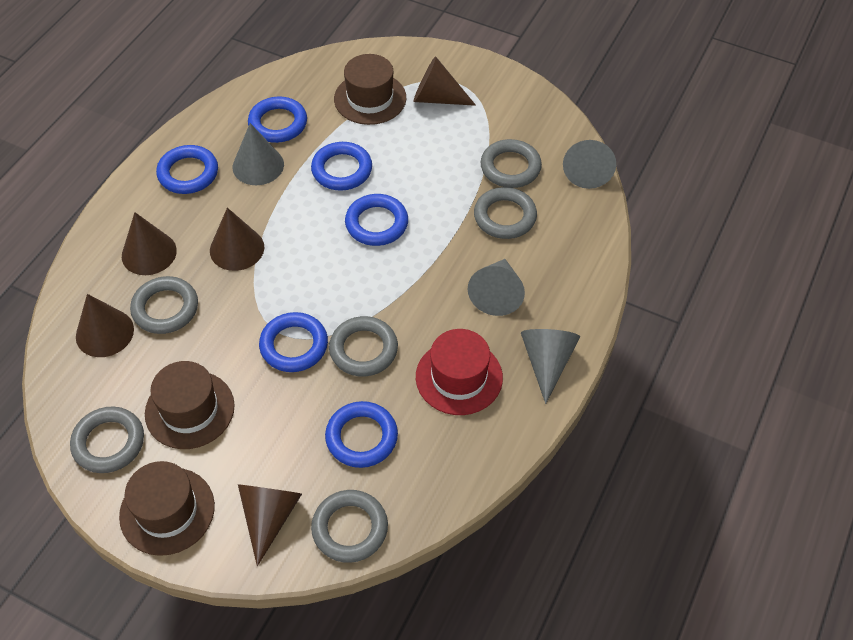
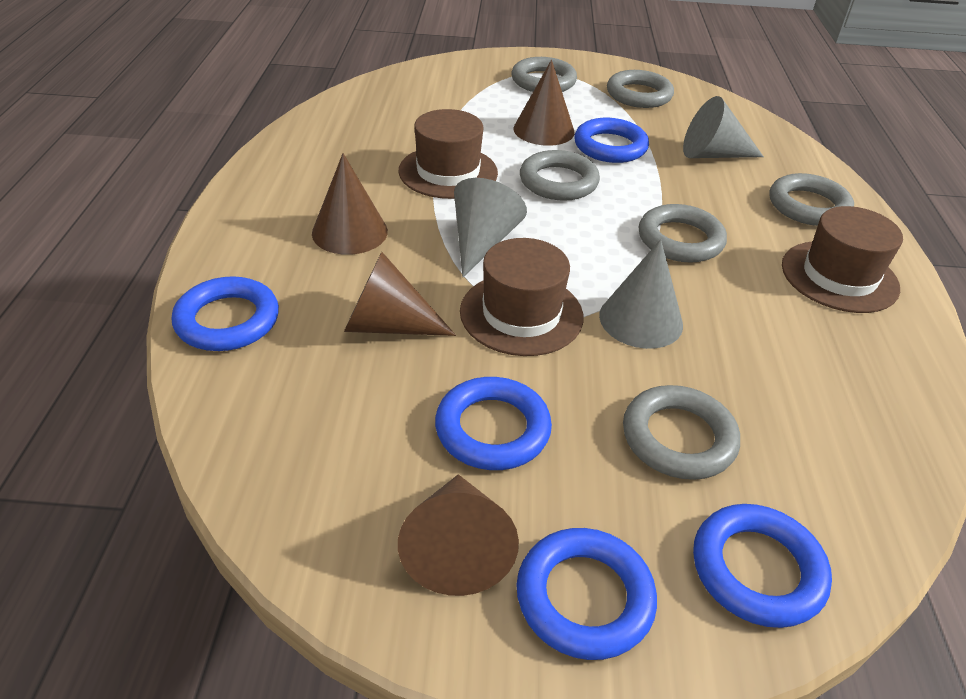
blue ring: [156,145,218,194] [248,97,307,143] [259,312,328,372] [311,142,372,191] [325,401,398,468] [345,194,408,246] = 6 -> [172,276,279,351] [435,377,552,470] [516,528,657,660] [574,118,649,163] [693,504,832,628] = 5
brown cone: [76,294,134,357] [122,212,177,275] [210,208,264,271] [238,484,302,566] [413,56,476,106] = 5 -> [312,153,388,255] [344,252,456,336] [398,474,519,596] [514,60,575,146] = 4
grey cone: [233,123,284,185] [468,259,525,316] [521,329,580,404] [563,140,616,189] = 4 -> [454,178,527,277] [599,239,683,349] [683,96,764,158] = 3
red hat: [416,329,503,415] = 1 -> none = 0

